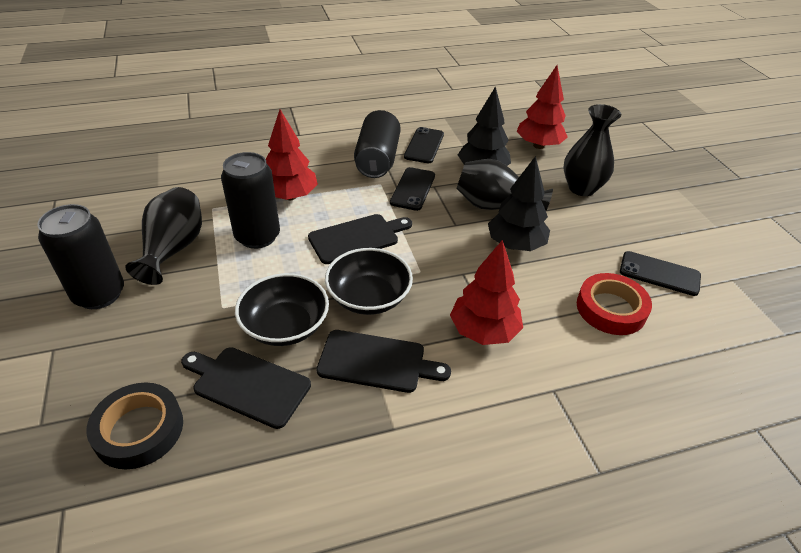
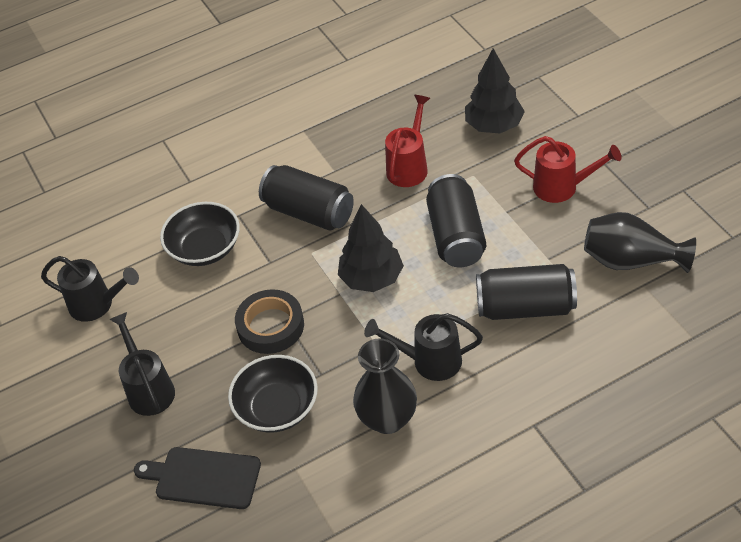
black cutting board: [181,347,311,429] [308,214,412,264] [317,330,451,393] = 3 -> [134,447,261,509] = 1
black phone: [390,167,435,211] [404,127,444,163] [620,251,701,296] = 3 -> none = 0
black vase: [125,187,202,285] [457,159,553,211] [563,104,621,196] = 3 -> [353,338,417,434] [584,212,696,273] = 2
black watering can: none = 0 -> [41,256,139,322] [109,312,175,416] [364,313,483,381] = 3
red tape: [577,273,652,335] = 1 -> none = 0
red tree: [266,109,318,200] [450,240,523,345] [517,65,568,149] = 3 -> none = 0
red watering can: none = 0 -> [385,95,430,187] [514,136,621,203] = 2

